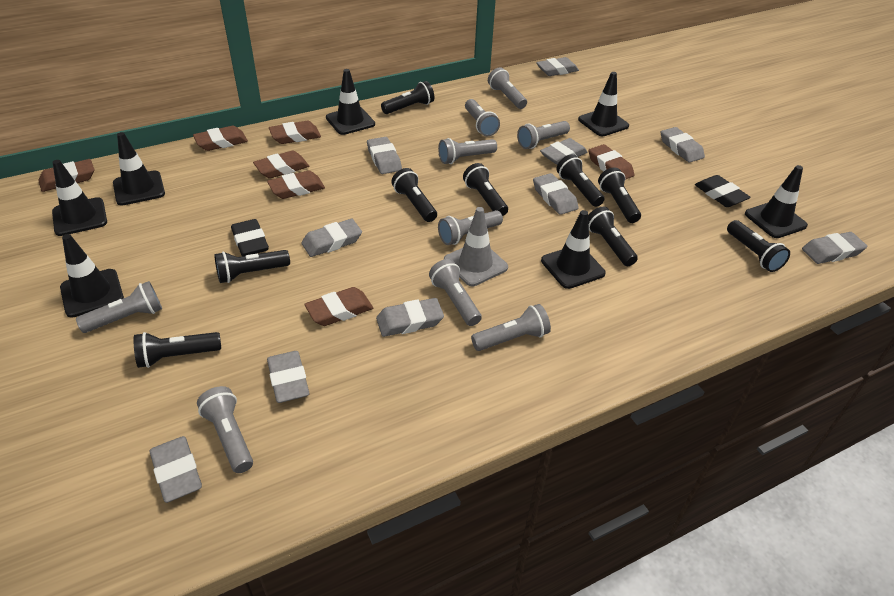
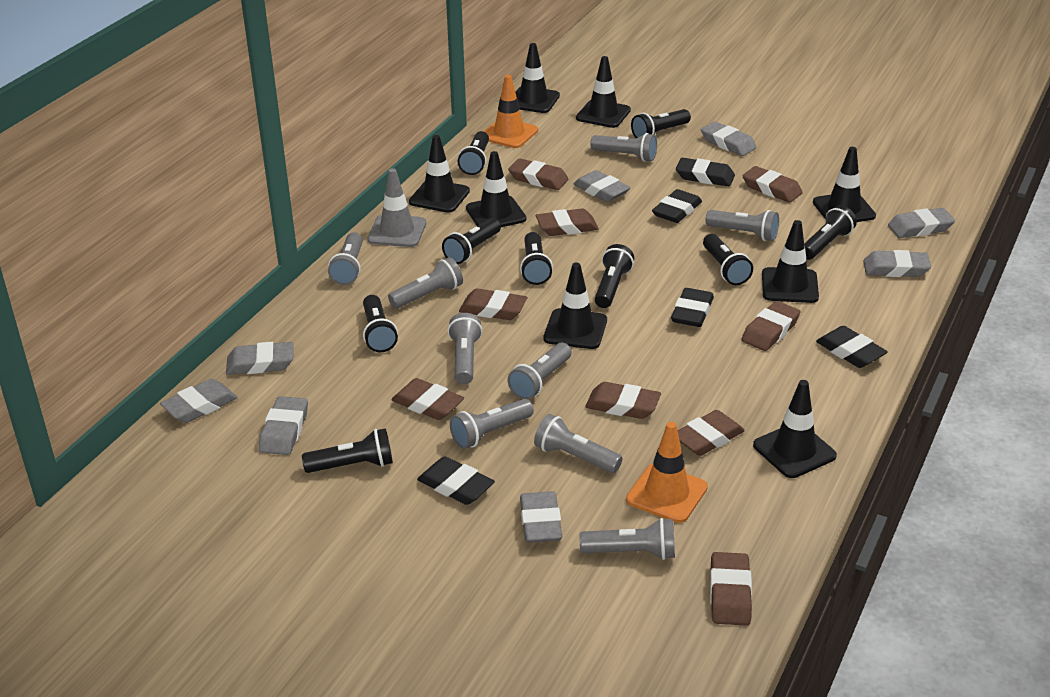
black eraser: [231,219,269,256] [695,175,751,207] = 2 -> [417,457,495,505] [652,189,702,223] [671,288,714,327] [676,158,735,186] [816,326,888,368] = 5
black traffic cone: [52,160,107,236] [60,234,124,318] [113,132,165,206] [326,69,375,135] [541,210,606,289] [578,72,629,136] [745,165,808,238] = 7 -> [409,135,470,213] [466,151,526,227] [515,43,560,113] [544,263,607,349] [576,56,631,128] [753,380,837,478] [762,220,819,303] [813,147,876,222] = 8
brown eraser: [38,159,95,192] [193,126,248,151] [253,151,309,179] [267,171,325,199] [269,121,321,144] [304,287,373,326] [588,144,634,180] = 7 -> [391,378,464,420] [459,288,527,320] [508,158,568,190] [536,209,599,236] [585,382,661,419] [678,410,745,456] [710,552,752,626] [741,301,800,351] [742,166,803,203] = 9
grey eraser: [150,436,202,503] [267,351,309,403] [301,219,362,257] [367,137,402,174] [376,298,444,337] [533,173,579,215] [536,57,579,76] [540,138,588,165] [661,127,705,162] [802,232,867,264] = 10 -> [160,379,238,423] [226,342,294,375] [259,396,308,455] [520,491,562,543] [574,170,630,202] [701,122,757,156] [863,250,931,277] [888,208,955,238] = 8
orange traffic cone: none = 0 -> [483,75,538,148] [626,422,708,523] = 2

